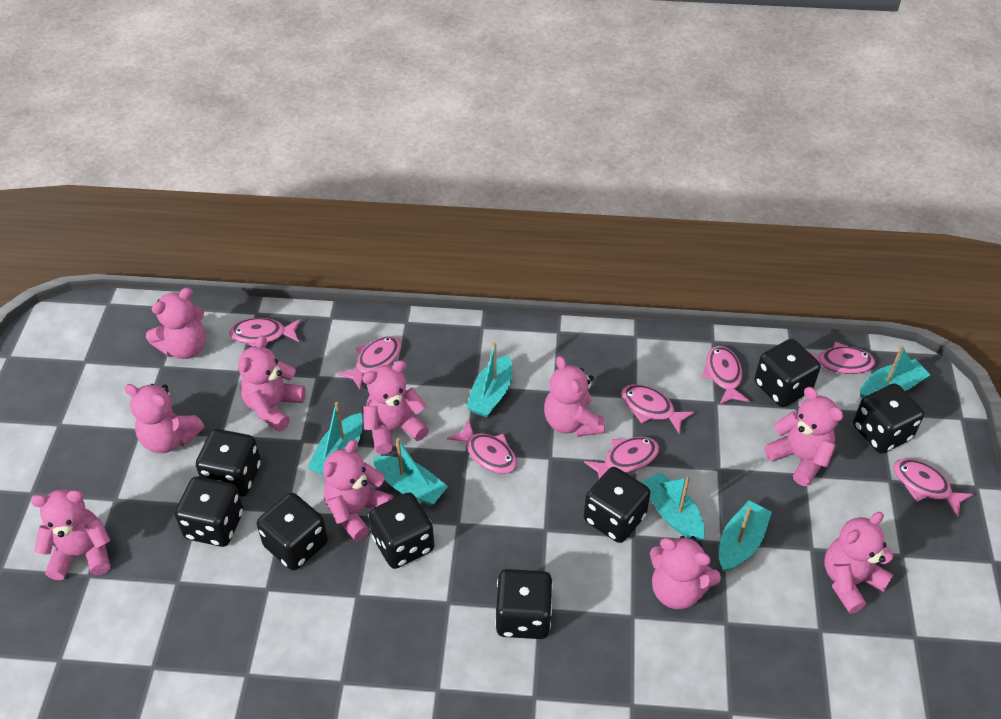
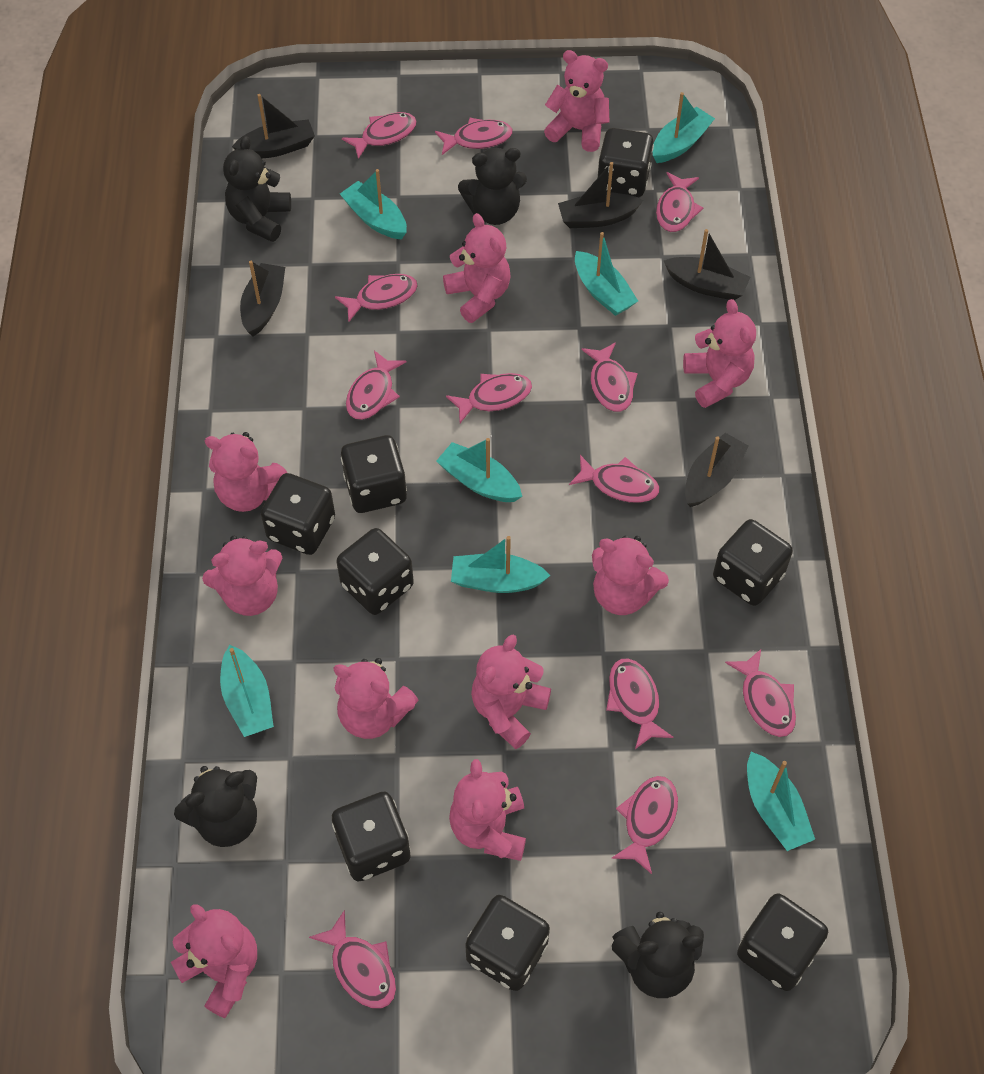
black boat: none = 0 -> [232,94,315,158] [240,261,285,336] [558,162,643,228] [664,229,750,300] [685,433,749,507] = 5
black teddy bear: none = 0 -> [174,766,257,847] [223,136,291,242] [458,148,527,225] [612,912,704,998] = 4
pink fish: [229,318,301,347] [338,336,402,389] [447,420,517,474] [584,437,659,479] [621,384,694,433] [701,346,750,405] [807,342,875,374] [893,459,973,516] = 8 -> [309,910,396,1009] [335,274,418,322] [342,112,417,159] [346,350,406,420] [435,118,513,155] [446,373,532,423] [569,455,659,503] [581,342,638,412] [606,659,674,749] [611,776,678,874] [656,172,703,232] [725,649,796,737] = 12
turquoise boat: [307,402,363,475] [373,438,448,506] [466,342,512,417] [641,472,705,541] [719,501,772,572] [860,345,930,399] = 6 -> [220,645,274,737] [340,169,407,240] [436,438,522,502] [451,536,551,593] [575,232,638,316] [653,92,715,163] [747,752,815,851] = 7

